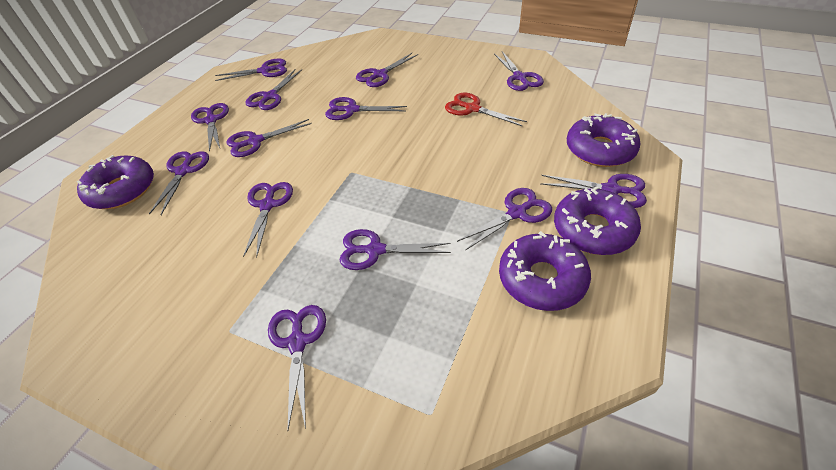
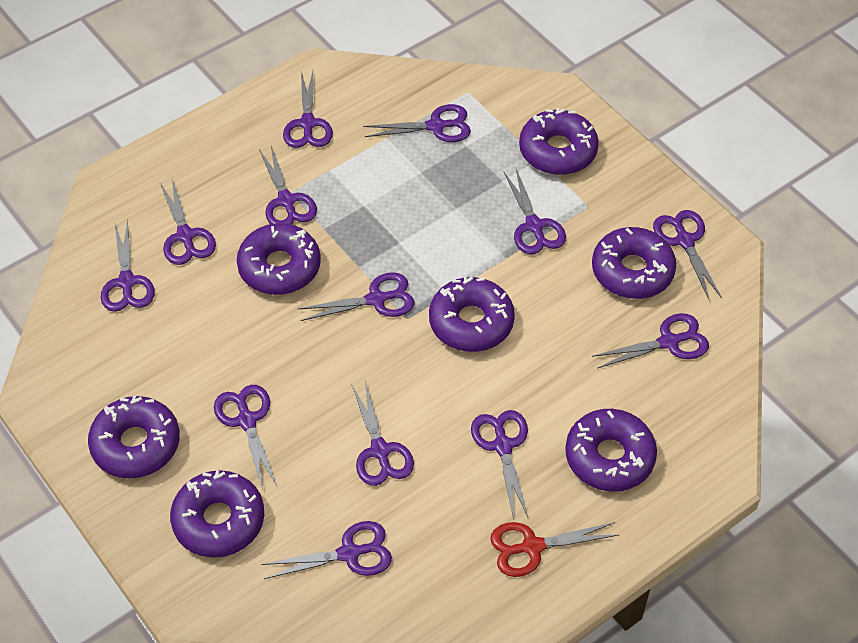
purple donut: [77,155,154,209] [499,231,591,311] [554,186,641,255] [567,113,641,167] = 4 -> [88,396,180,478] [170,470,264,558] [237,223,321,295] [429,277,515,352] [519,108,599,175] [565,409,657,492] [592,227,676,299] = 7

